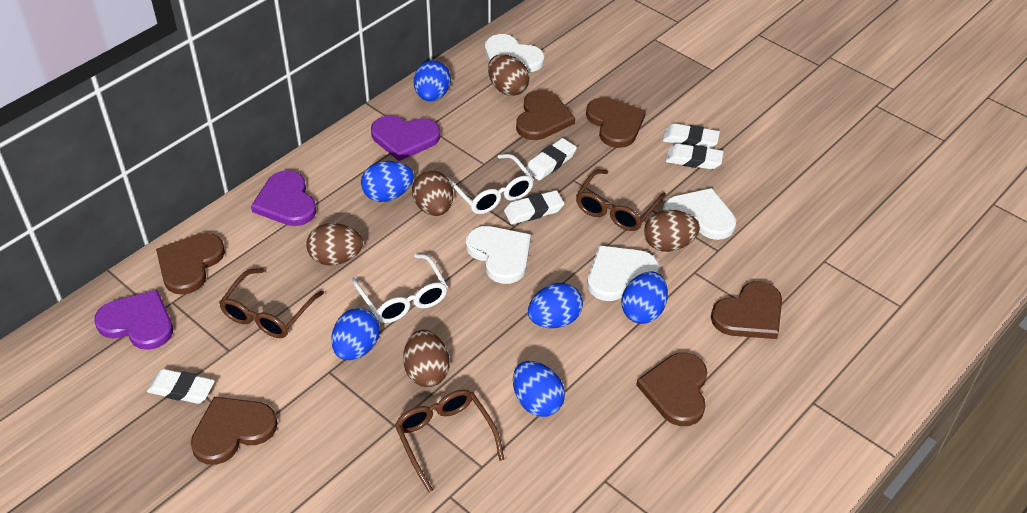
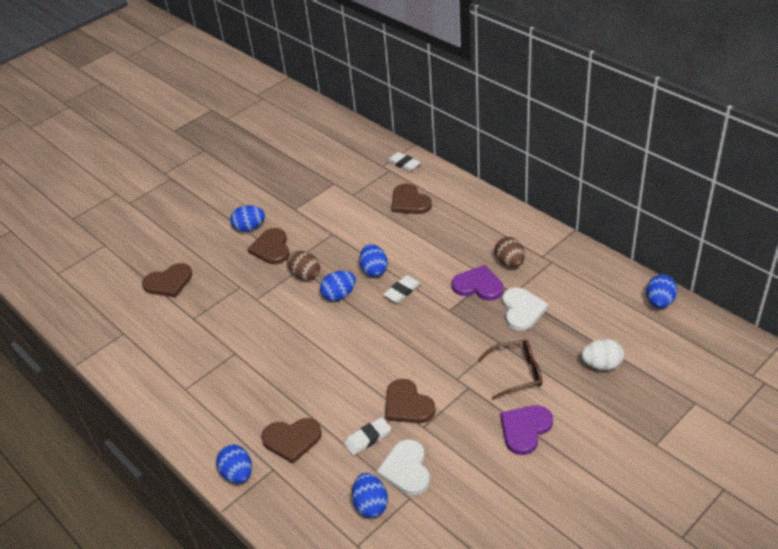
brown egg: [306,223,363,265] [403,330,450,387] [412,170,453,216] [488,54,530,96] [644,210,700,252] = 5 -> [287,251,320,280] [495,237,525,268] = 2
brown glasses: [219,268,324,338] [395,390,504,492] [576,169,666,231] = 3 -> [478,340,542,400] = 1
brown heart: [156,233,225,295] [191,397,277,465] [516,90,575,140] [586,97,646,148] [636,353,707,426] [711,281,782,339] = 6 -> [142,263,192,297] [248,228,289,264] [261,418,322,464] [385,379,436,423] [392,183,432,214] = 5
purple heart: [94,290,173,350] [251,170,316,226] [371,116,440,161] = 3 -> [452,265,503,301] [501,405,553,455] = 2
white egg: none = 0 -> [581,339,624,370] = 1
white eraser: [147,369,215,404] [504,190,564,224] [526,138,577,180] [663,123,720,149] [666,143,724,169] = 5 -> [344,417,391,455] [383,275,421,303] [387,152,421,172] = 3
white glasses: [352,254,448,323] [445,154,534,214] = 2 -> none = 0
white heart: [466,226,531,284] [485,34,544,72] [588,245,659,301] [663,188,736,240] = 4 -> [377,439,430,495] [502,288,548,331] = 2

